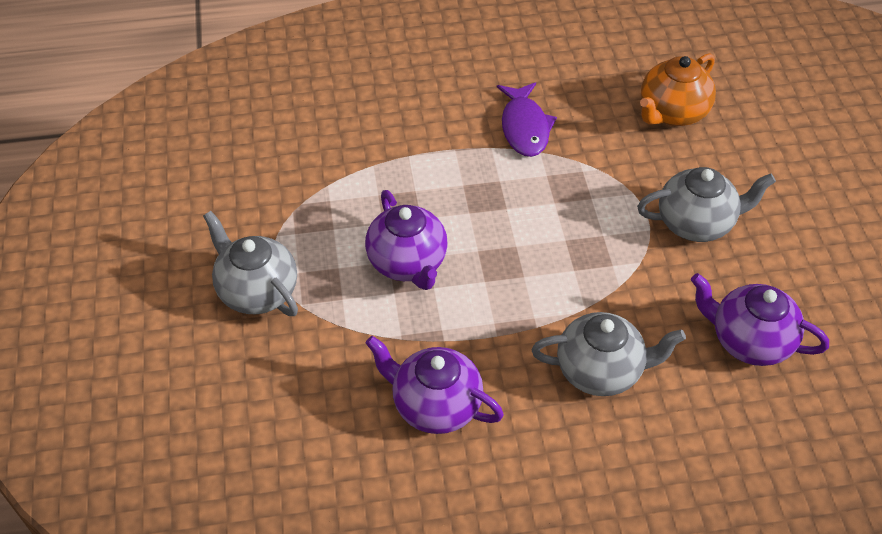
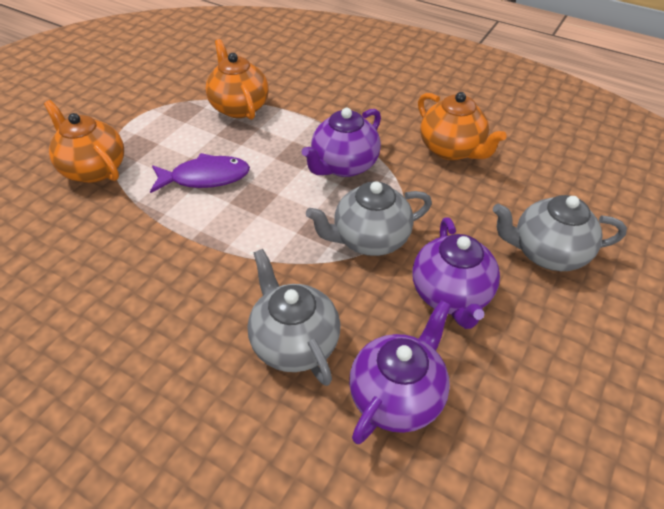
orange teapot: [640,53,716,126] = 1 -> [44,100,124,183] [206,39,268,120] [418,92,507,160] = 3

